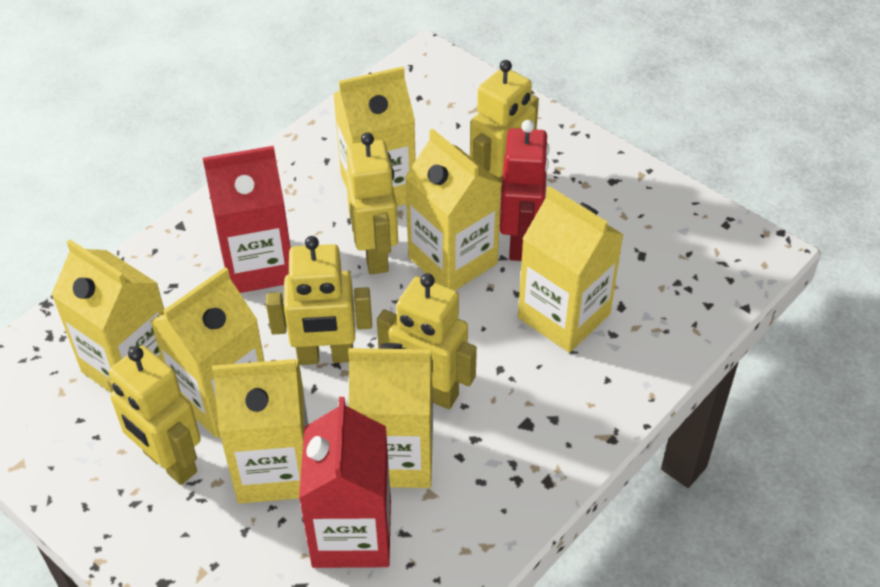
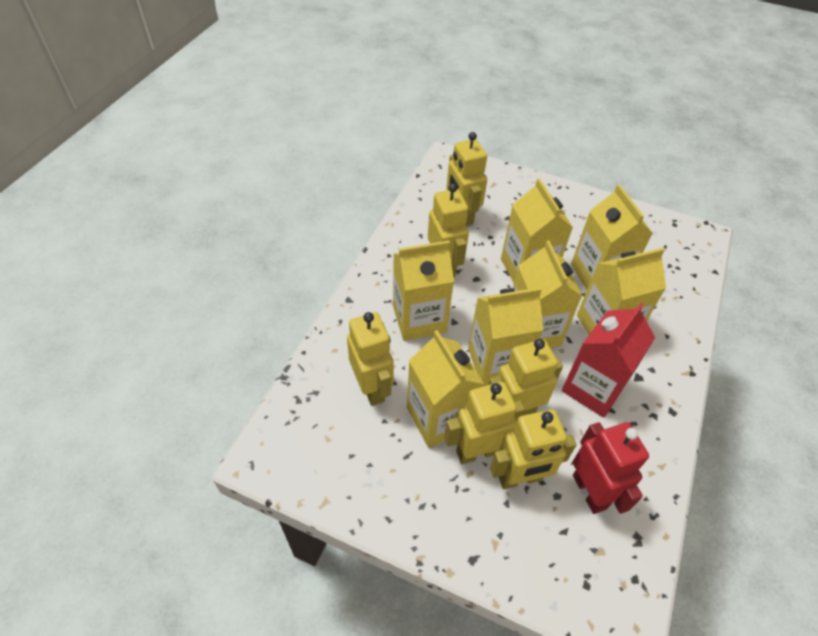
red carton: [203,146,291,293] [299,397,391,568] = 2 -> [562,303,655,418] = 1
yellow robot: [107,346,201,485] [266,236,372,365] [346,132,398,274] [377,273,477,409] [470,60,539,191] = 5 -> [347,312,394,406] [428,183,469,277] [444,382,525,464] [446,132,487,226] [488,339,563,415] [490,409,576,489] = 6

